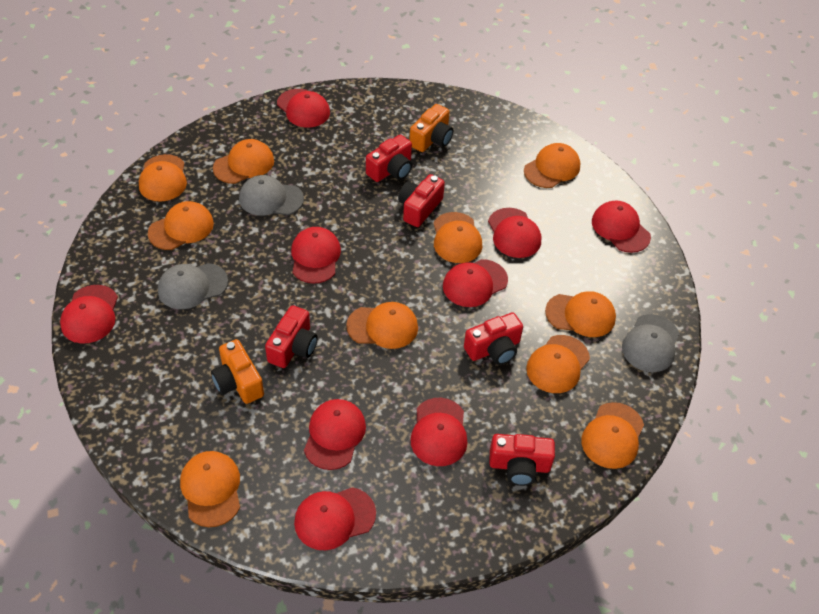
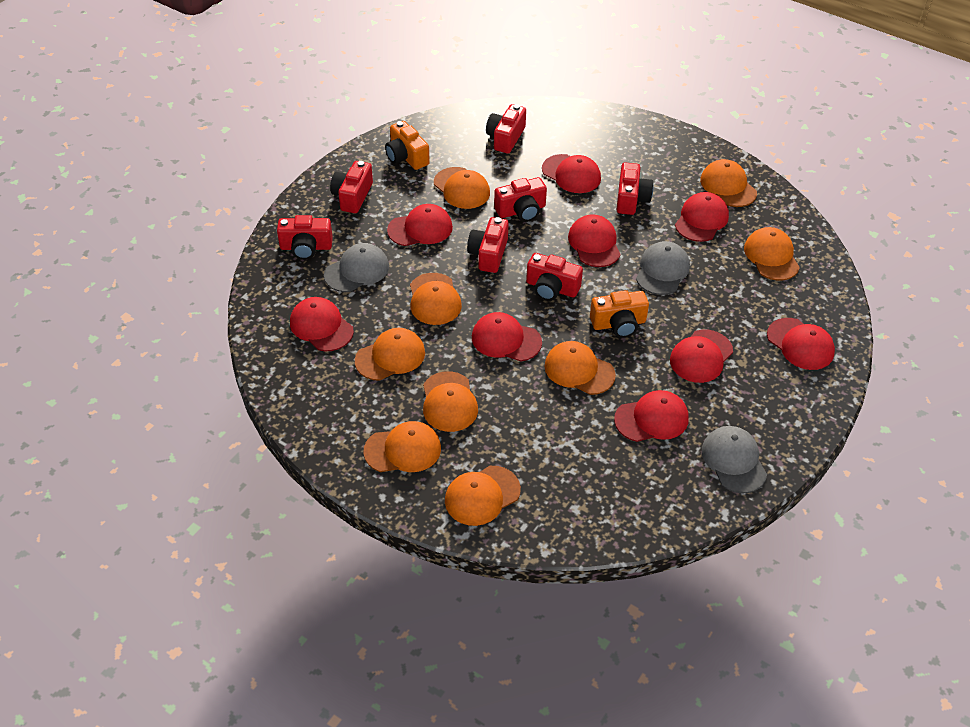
orange cap: [139,154,187,202] [148,201,214,250] [180,451,240,527] [213,139,274,184] [346,302,418,349] [433,212,482,263] [524,143,580,188] [526,335,590,393] [545,291,616,337] [581,402,644,469] = 10 -> [355,328,425,381] [363,421,441,472] [410,273,462,325] [423,371,478,432] [434,167,490,209] [445,466,521,526] [544,341,616,395] [700,159,757,207] [744,227,800,281] = 9
red camera: [265,305,318,368] [366,134,412,182] [398,174,445,227] [464,312,523,365] [489,434,555,486] = 5 -> [277,215,333,260] [330,161,373,213] [467,217,509,273] [486,104,526,153] [494,177,547,222] [526,253,583,301] [616,162,654,215] = 7

